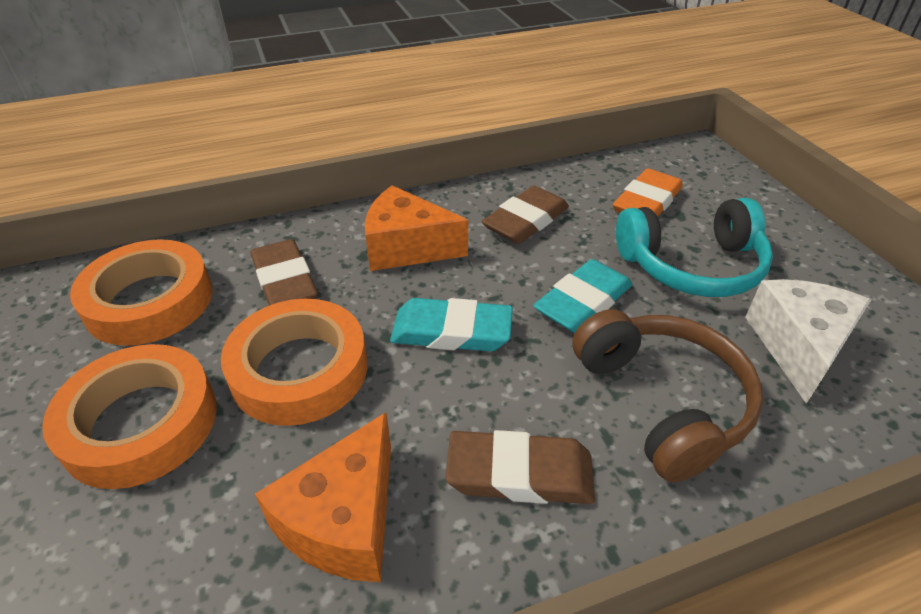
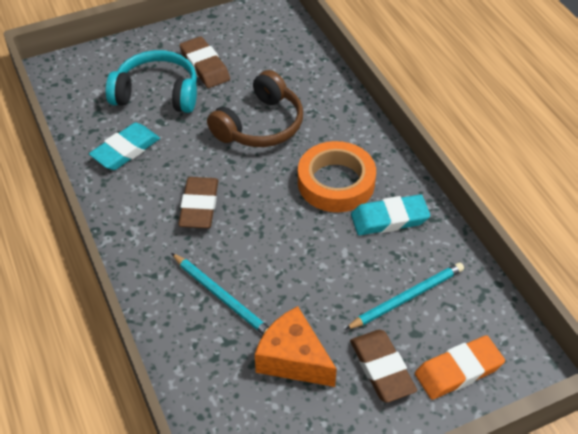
orange cheese: [255,412,391,582] [365,185,468,271] = 2 -> [255,306,337,387] = 1
orange tape: [42,344,217,489] [70,239,213,346] [221,299,368,426] = 3 -> [298,141,376,212] = 1
turquoise pencil: none = 0 -> [171,253,269,335] [345,262,464,330] = 2
white cheese: [745,279,871,404] = 1 -> none = 0

